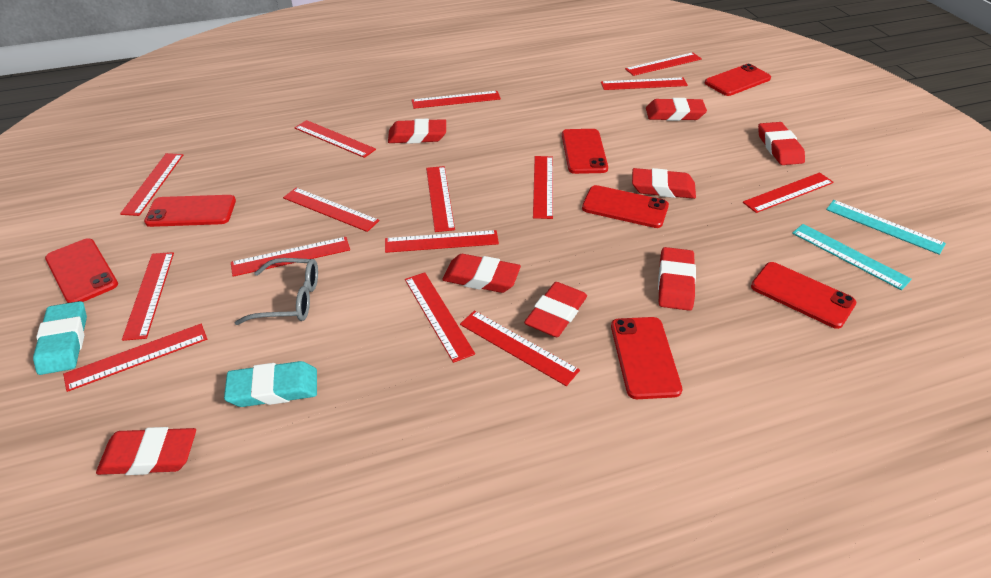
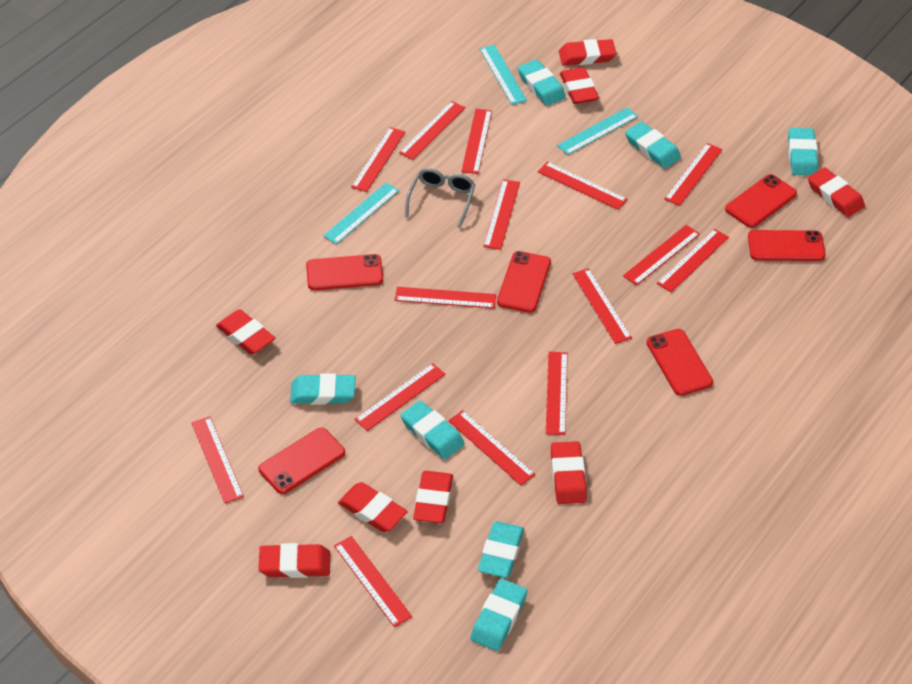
red phone: [45,238,118,303] [144,195,236,227] [562,129,608,174] [582,185,669,228] [611,317,682,399] [705,64,771,96] [751,262,856,329] = 7 -> [259,427,345,494] [306,254,383,290] [497,251,551,313] [646,329,713,396] [725,174,797,228] [748,230,825,261] = 6
turquoise eraser: [33,301,87,375] [224,361,317,407] = 2 -> [290,373,356,405] [400,400,465,459] [470,579,527,651] [478,521,524,578] [518,59,566,106] [625,122,681,169] [788,128,818,176] = 7
turquoise ruler: [792,224,912,290] [826,200,946,255] = 2 -> [323,183,399,244] [480,45,527,105] [557,107,638,155] = 3

